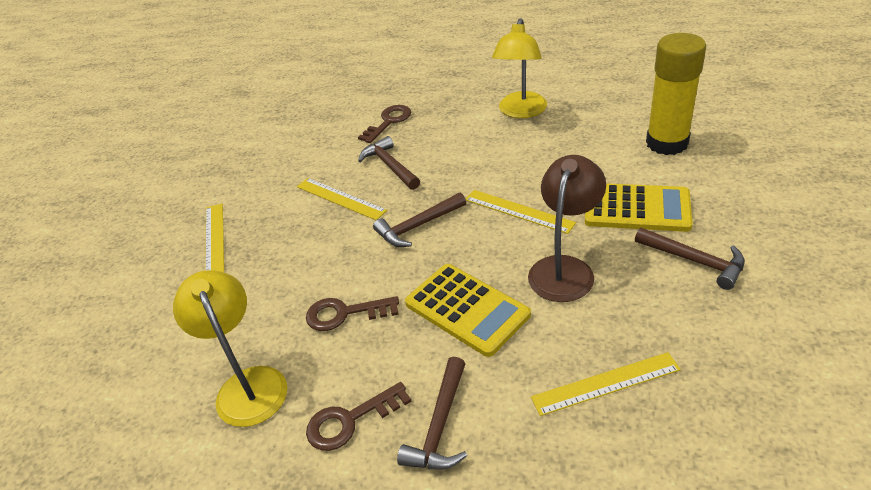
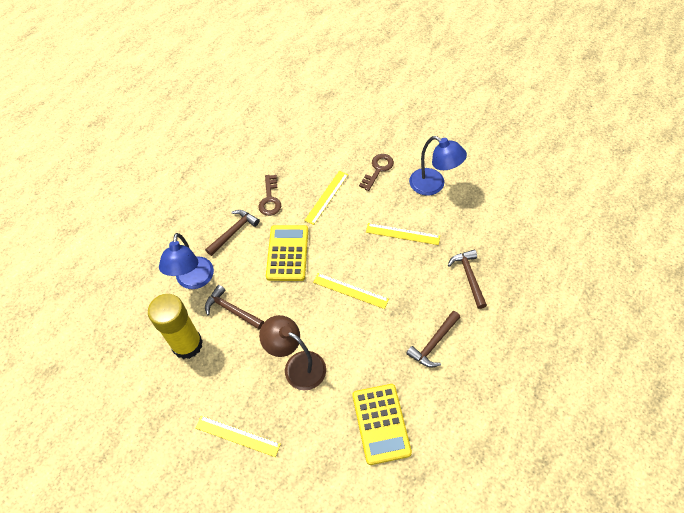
blue lamp: none = 0 -> [159,233,214,289] [409,136,467,196] = 2
brown key: [306,296,399,331] [306,382,412,451] [358,105,411,143] = 3 -> [258,175,281,216] [359,154,394,191] = 2
yellow lamp: [173,270,288,427] [492,18,547,118] = 2 -> none = 0

